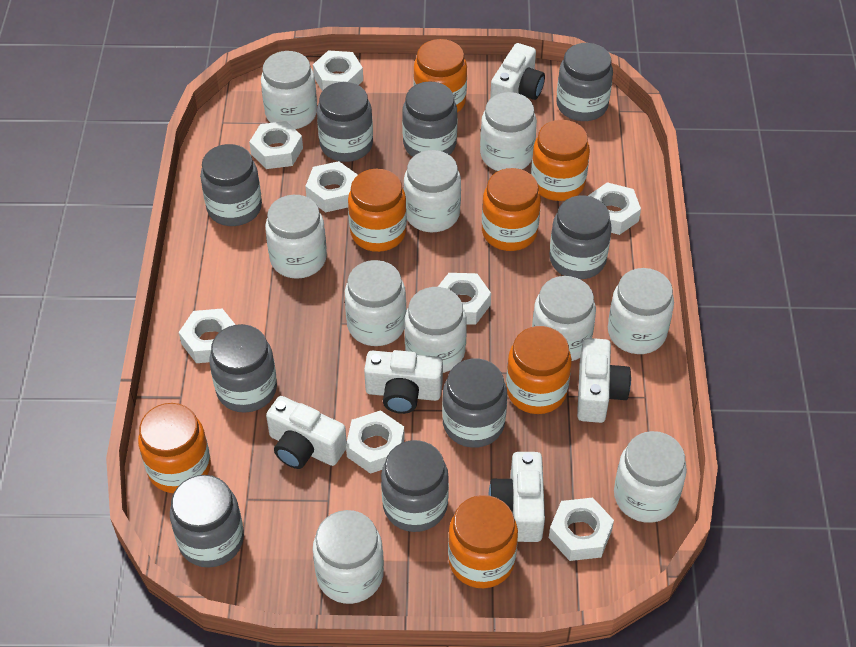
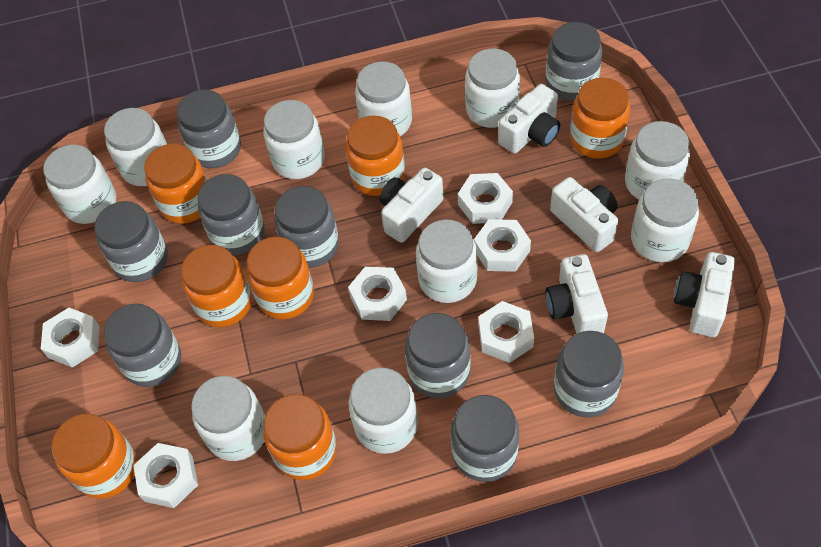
white nut: [179,309,235,363] [249,121,303,169] [305,161,358,212] [313,50,363,91] [346,410,405,474] [438,273,491,325] [549,498,614,561] [588,182,641,235] = 8 -> [41,308,100,368] [133,443,198,508] [348,266,407,321] [458,173,513,224] [474,219,531,272] [478,301,534,363] = 6

